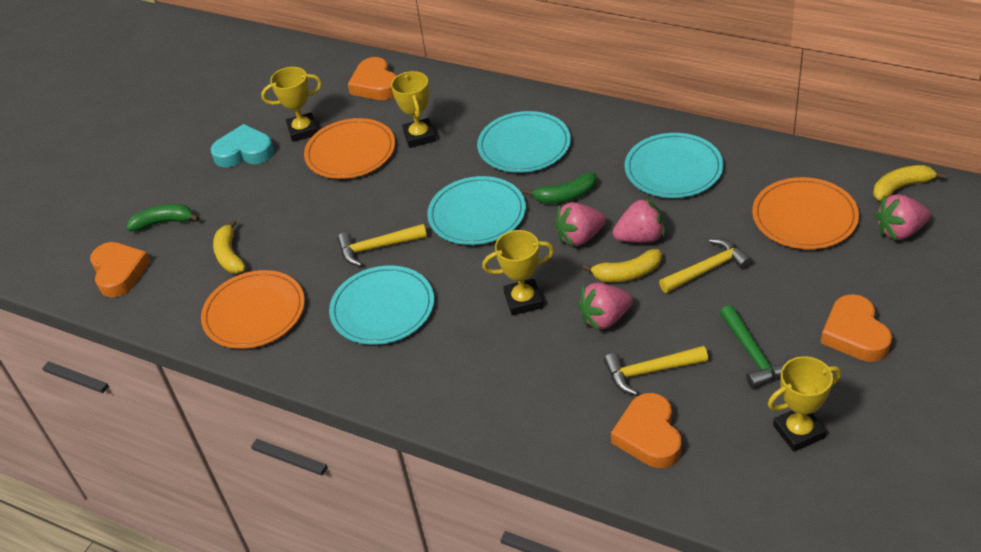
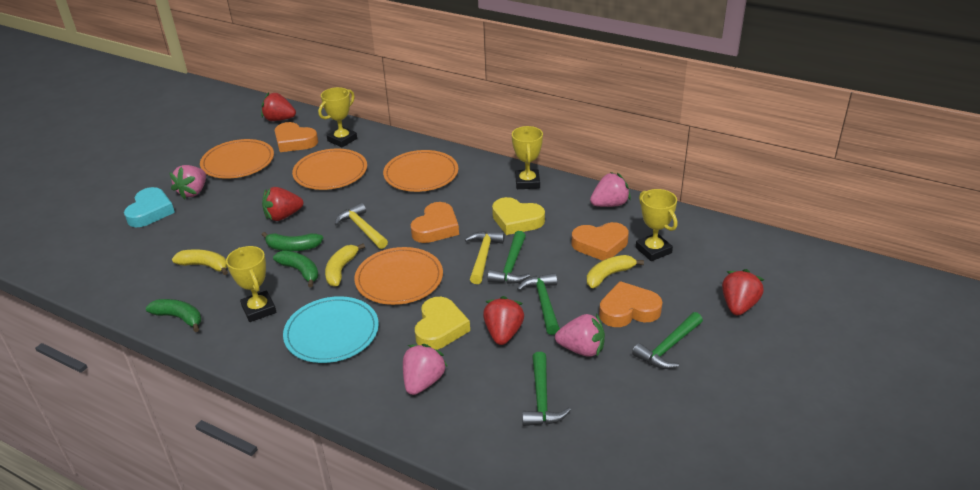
green banana: [126,204,200,231] [524,172,597,204] = 2 -> [146,299,201,332] [262,232,323,251] [273,251,319,288] = 3
green hammer: [720,305,793,388] = 1 -> [487,231,530,284] [517,273,560,335] [522,352,571,426] [632,312,703,369] = 4
orange plate: [201,270,305,349] [304,118,395,179] [752,177,859,249] = 3 -> [200,139,274,179] [292,149,367,190] [354,247,443,305] [383,150,458,192] = 4
red strawberry: none = 0 -> [261,92,296,121] [262,187,303,221] [483,296,524,345] [722,269,764,316] = 4
turquoise plate: [329,265,434,345] [427,176,526,245] [477,111,571,173] [625,133,723,198] = 4 -> [283,296,379,363] = 1
yellow hammer: [337,224,427,266] [604,346,708,396] [659,238,752,293] = 3 -> [335,203,388,249] [465,231,505,284] = 2
yellow heart: none = 0 -> [415,297,470,350] [492,197,545,235] = 2

